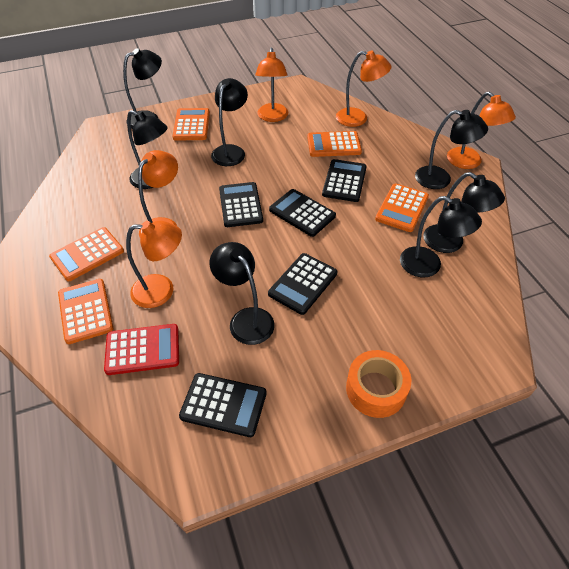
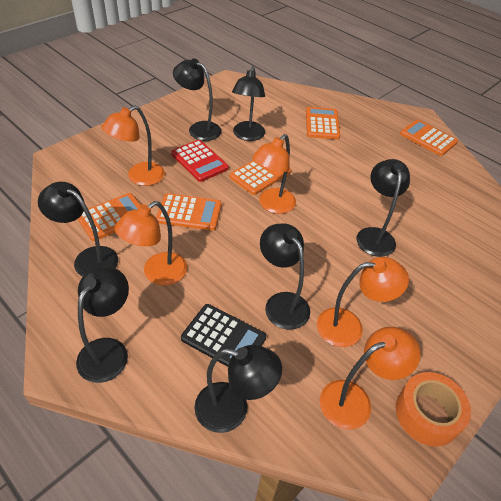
black calculator: [179,373,267,437] [219,182,263,227] [268,253,337,315] [269,189,336,237] [322,159,367,202] = 5 -> [181,304,266,367] = 1

